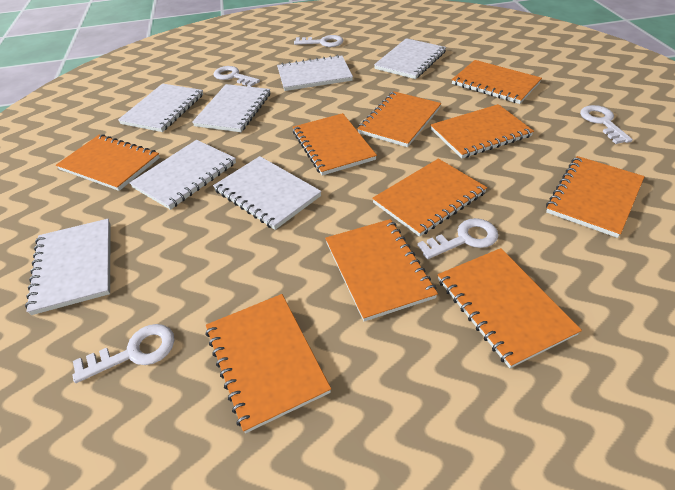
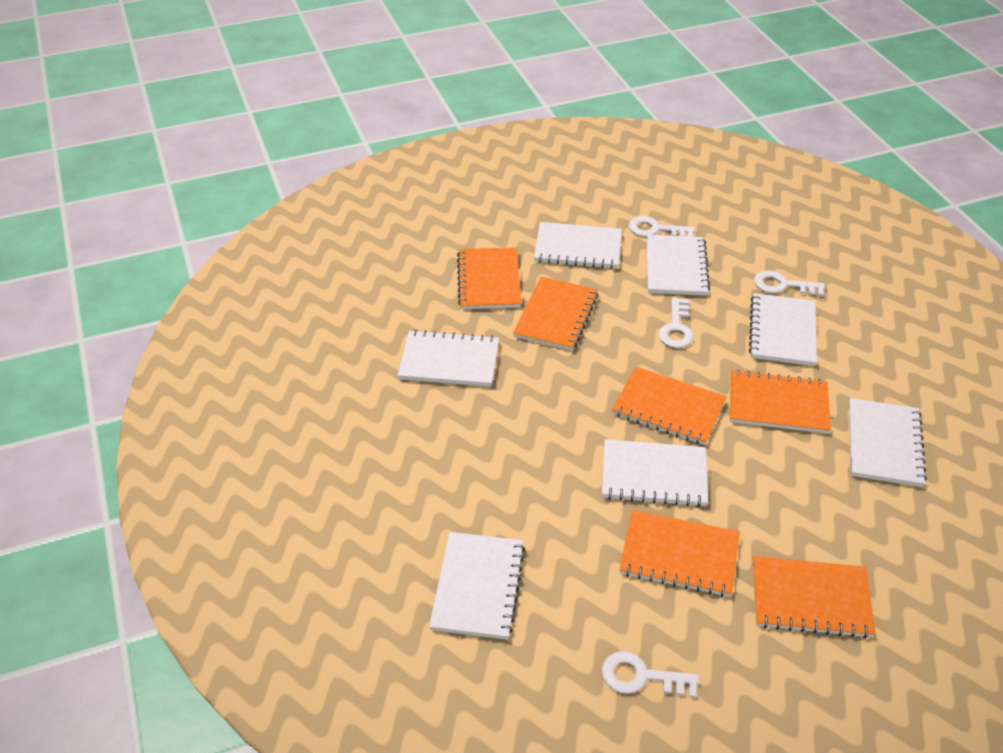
orange notebook: [56,134,160,191] [206,294,331,433] [293,113,377,176] [325,219,438,321] [357,91,441,147] [372,158,487,237] [431,104,534,158] [438,248,582,368] [452,60,542,104] [546,156,645,238] = 10 -> [457,247,521,309] [513,277,598,351] [612,367,727,445] [619,510,740,597] [730,370,831,434] [752,556,876,639] = 6
white key: [72,324,174,383] [213,66,260,87] [294,35,344,47] [417,218,498,259] [580,105,633,144] = 5 -> [602,651,699,698] [629,216,695,237] [659,297,694,348] [754,270,825,296] = 4

